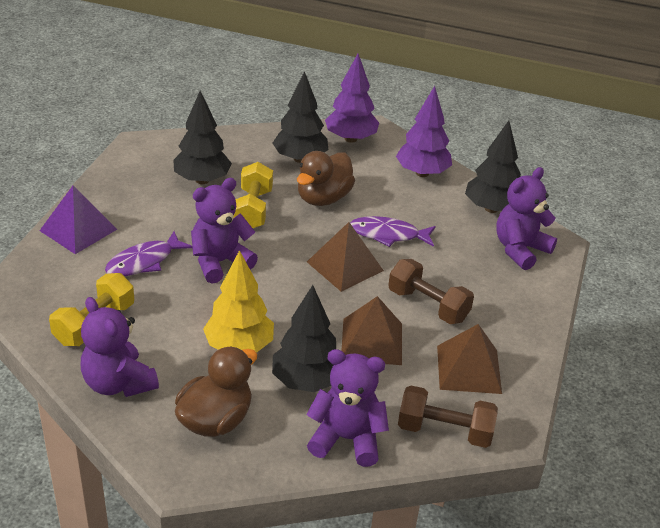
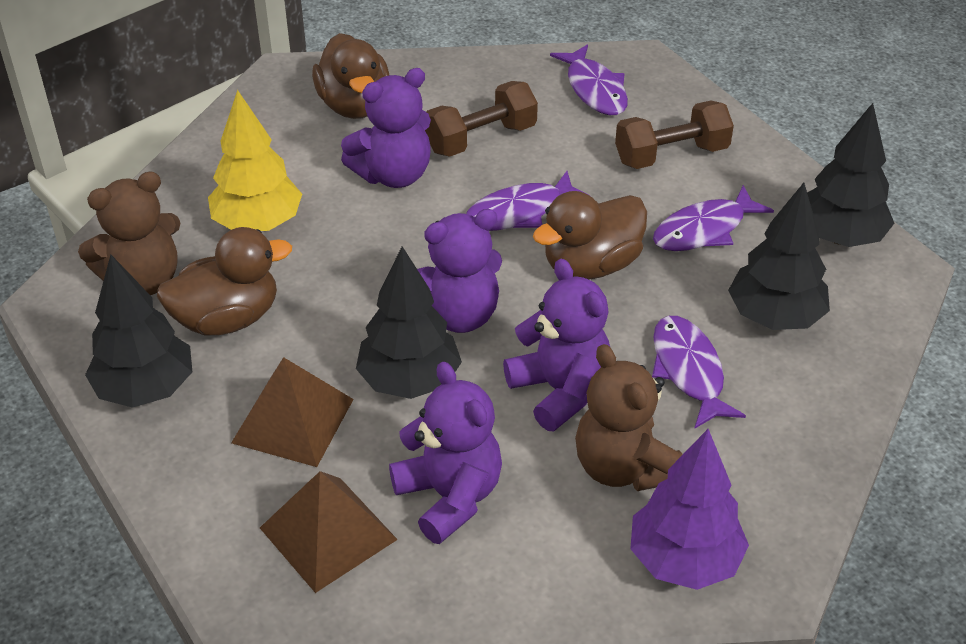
brown duck: [175,346,257,437] [297,151,355,206] = 2 -> [157,227,292,336] [312,33,389,119] [533,191,647,280] = 3
brown pyramid: [307,222,384,292] [342,296,402,365] [437,324,502,394] = 3 -> [231,357,354,467] [260,471,398,593] = 2
brown teddy bear: none = 0 -> [78,171,181,295] [575,344,683,491] = 2
purple fish: [105,231,192,276] [350,216,436,247] = 2 -> [466,171,590,231] [550,45,628,115] [652,316,746,429] [653,185,774,251] = 4
purple pyramid: [40,186,117,254] = 1 -> none = 0
purple tree: [325,54,379,143] [396,86,452,177] = 2 -> [630,429,749,590] = 1
yellow dumbbell: [49,273,134,346] [234,162,273,228] = 2 -> none = 0

